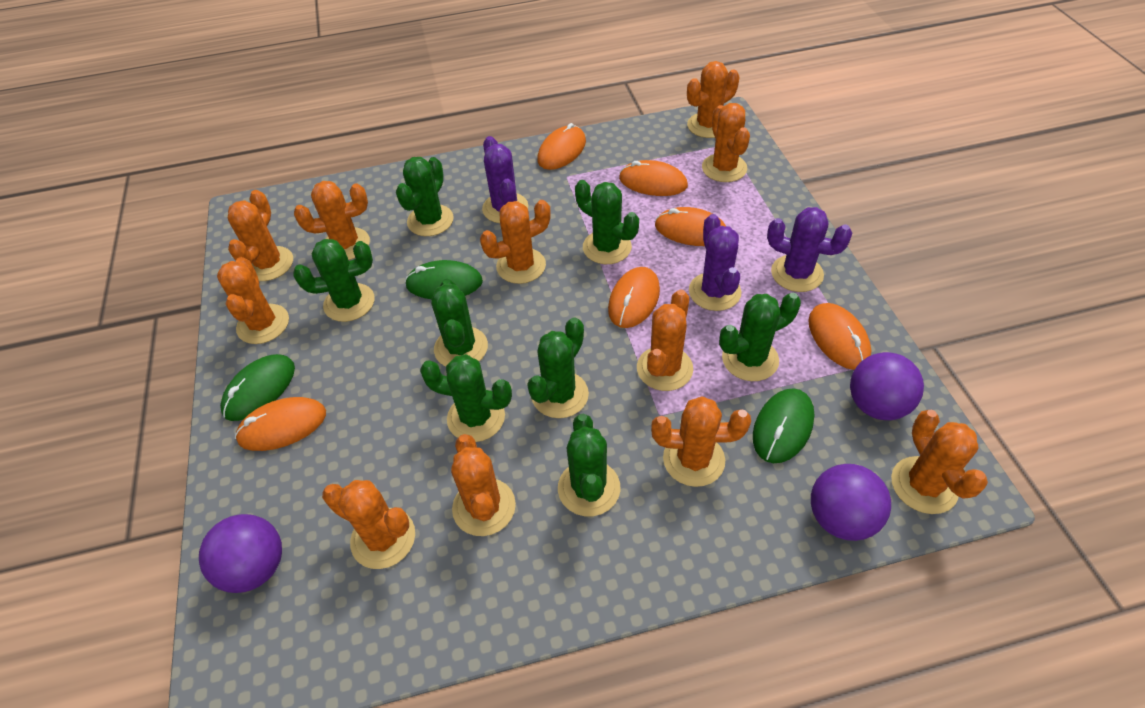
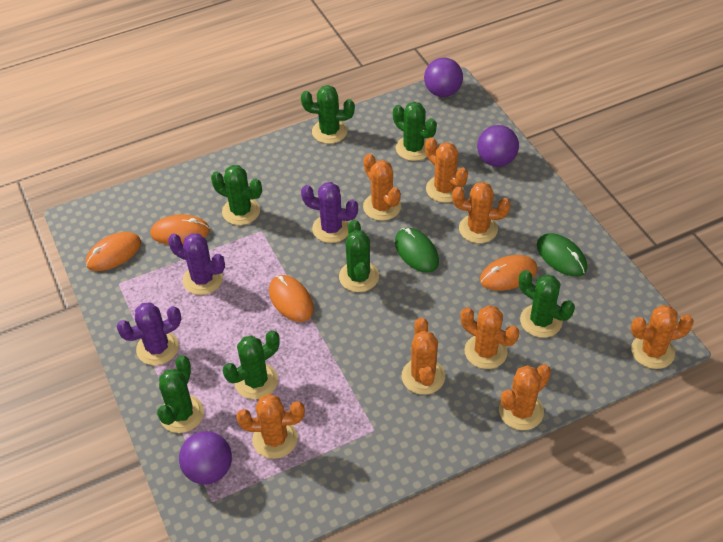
green cactus: [293,239,374,322] [396,157,454,236] [420,354,512,442] [431,279,488,367] [527,317,589,418] [558,414,620,516] [575,180,639,264] [719,293,801,381] = 8 -> [157,355,204,433] [211,165,262,225] [223,330,279,399] [301,85,355,144] [339,219,379,292] [393,102,437,161] [519,270,575,338] = 7
green mouse: [220,354,295,421] [405,260,483,299] [753,388,814,463] = 3 -> [395,228,439,273] [537,233,587,277] = 2
orange cactus: [217,257,289,344] [228,190,293,281] [294,181,370,260] [322,480,415,569] [451,434,516,536] [480,200,551,284] [637,290,693,391] [651,396,751,487] [687,61,740,138] [702,103,750,182] [891,410,988,514] = 11 -> [236,394,305,459] [363,153,401,221] [402,317,445,395] [425,137,468,203] [452,182,510,243] [461,305,519,369] [499,364,551,430] [631,305,694,369] = 8
orange mouse: [235,397,326,451] [537,123,586,170] [608,267,660,328] [619,160,688,196] [655,207,726,246] [808,303,872,370] = 6 -> [86,232,141,271] [150,214,210,245] [269,275,314,322] [480,255,537,291] = 4

